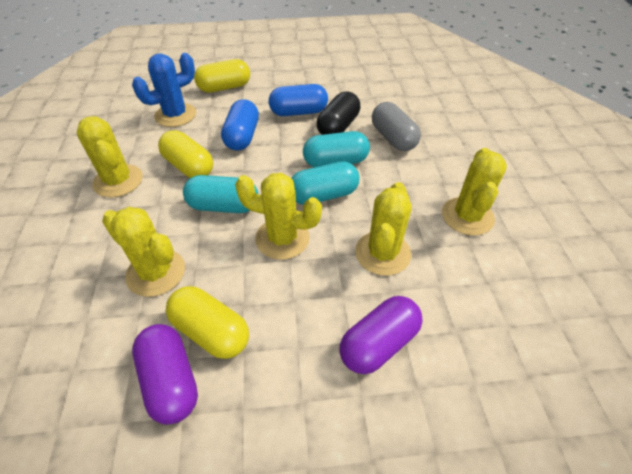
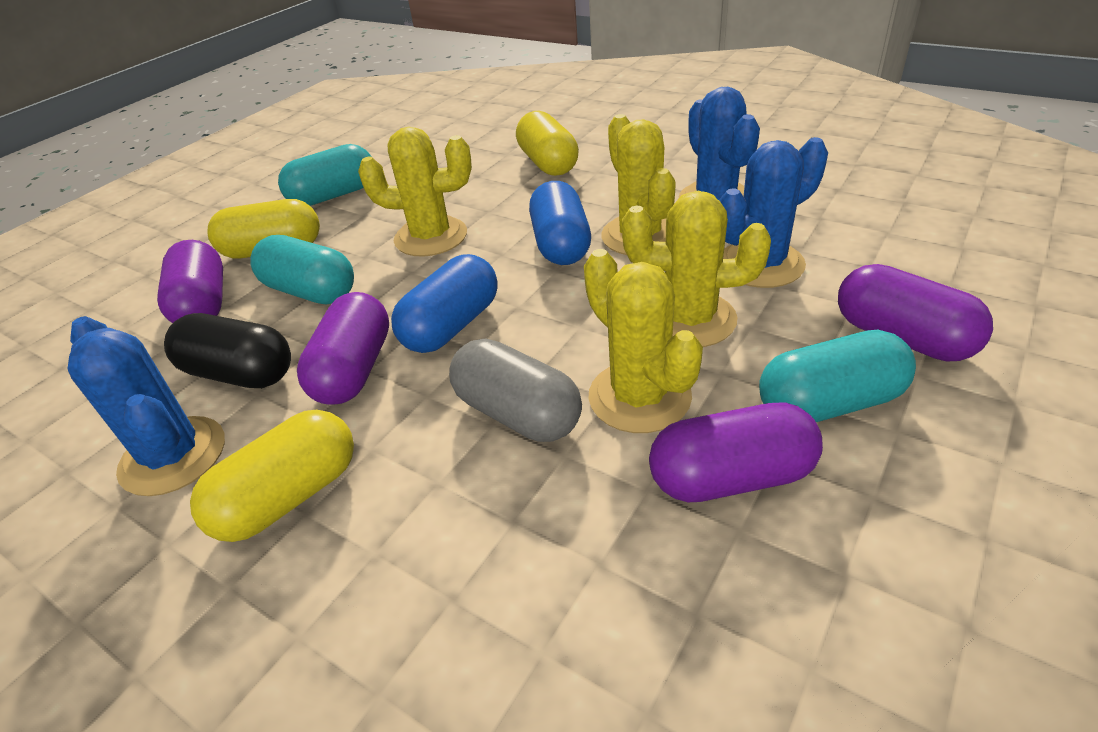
blue cactus: [132,53,196,127] = 1 -> [68,316,225,496] [679,87,760,200] [719,137,828,288] = 3
purple capsule: [132,324,198,425] [339,296,423,374] = 2 -> [157,240,223,323] [297,292,389,405] [649,402,823,502] [838,264,993,362] = 4
yellow cactus: [77,116,143,198] [102,207,185,297] [235,173,322,260] [355,182,412,276] [442,148,507,236] = 5 -> [358,127,472,257] [584,249,703,433] [601,114,676,255] [622,191,771,347] = 4

